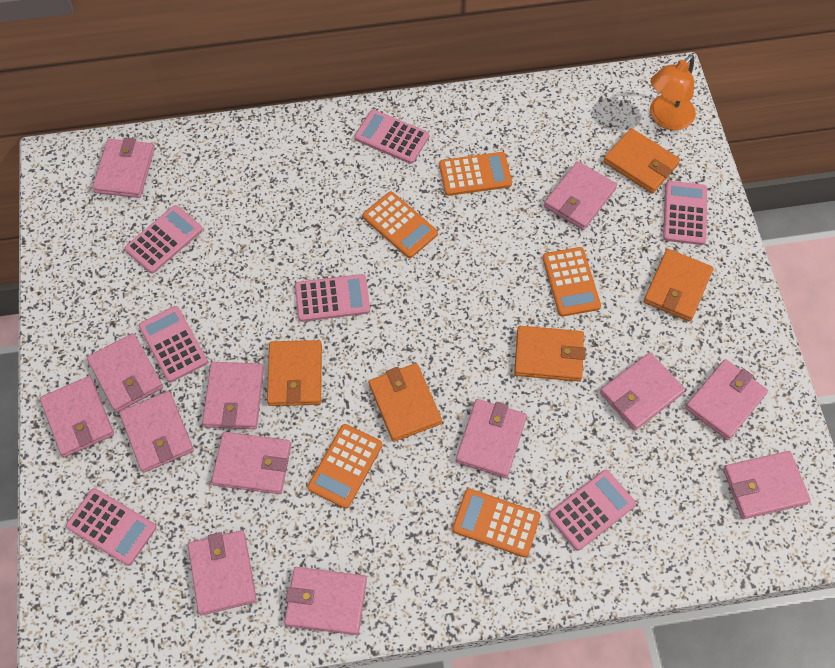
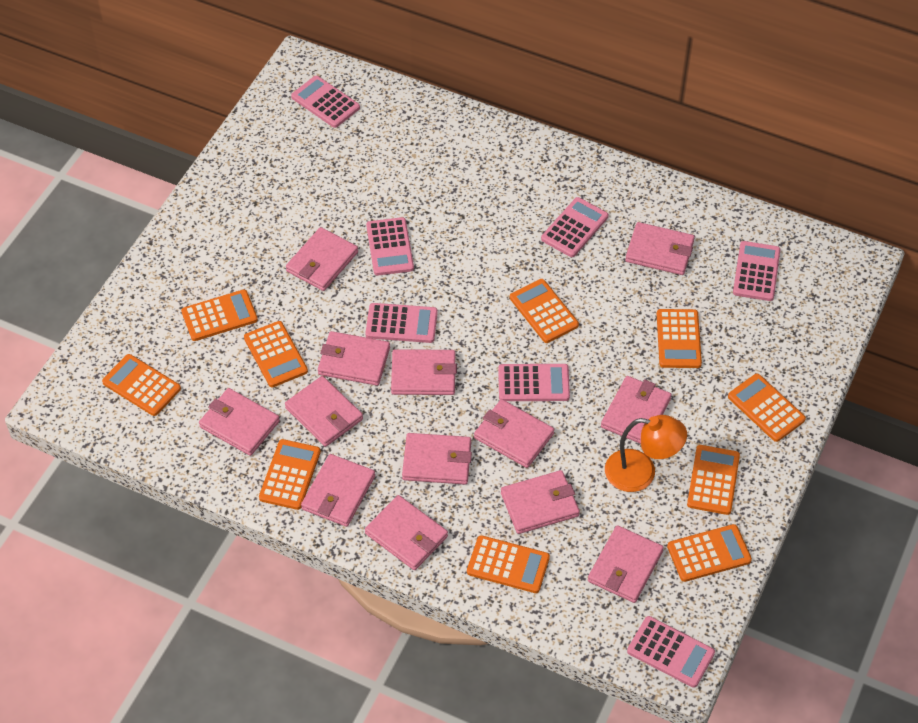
orange calculator: [307,424,382,509] [363,192,438,258] [439,152,512,196] [452,488,541,557] [542,247,601,317] = 5 -> [102,354,181,416] [181,289,258,341] [244,321,308,387] [259,439,321,510] [467,535,550,593] [510,279,579,343] [657,309,702,368] [667,524,752,582] [687,445,740,515] [728,374,806,442] = 10
orange wallet: [267,340,322,406] [369,363,442,442] [514,326,586,382] [603,128,680,194] [643,249,713,322] = 5 -> none = 0

